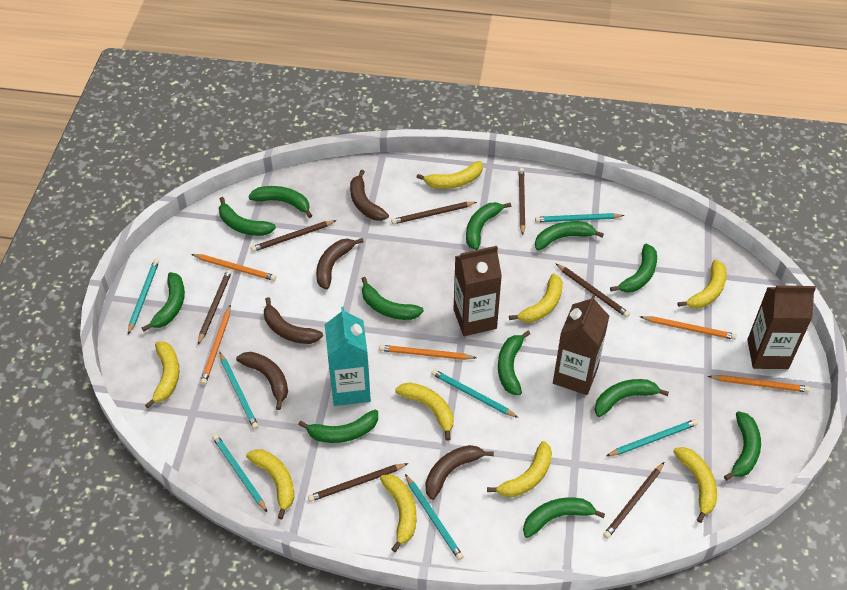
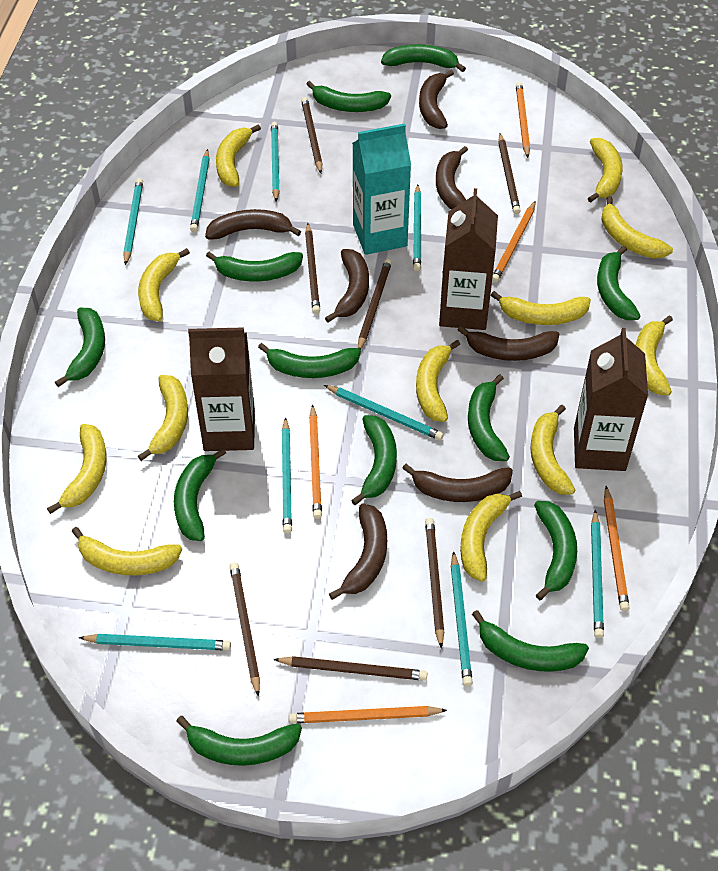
brown banana: [236,352,288,410] [264,297,323,344] [316,238,364,290] [350,170,389,221] [425,445,494,500] = 5 -> [205,209,301,239] [325,249,369,323] [329,503,387,600] [402,464,513,502] [419,70,454,129] [436,146,468,209] [457,326,559,361] = 7
turquoise pencil: [128,259,159,335] [212,434,268,513] [220,353,259,429] [405,474,464,560] [431,369,519,418] [535,213,624,222] [606,419,698,456] = 7 -> [79,634,231,651] [123,178,143,265] [190,149,210,232] [271,122,280,202] [282,417,292,534] [324,385,444,440] [413,184,421,271] [451,551,473,686] [591,510,604,638] = 9
yellow banana: [145,342,179,408] [246,449,294,519] [380,474,416,552] [395,382,454,441] [416,161,483,189] [487,441,552,497] [509,274,563,322] [673,447,717,523] [678,259,727,308] = 9 -> [47,424,106,514] [71,527,182,575] [138,248,190,321] [138,375,188,461] [216,124,261,187] [416,340,460,422] [460,491,522,582] [491,291,591,325] [530,405,575,494] [588,138,623,203] [601,196,673,259] [636,315,673,396] = 12

